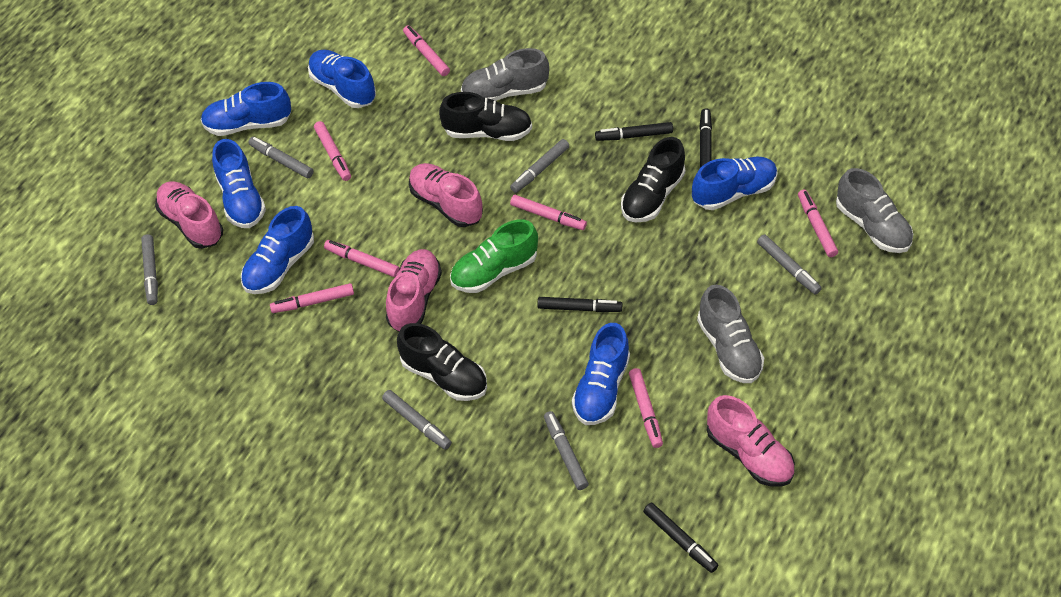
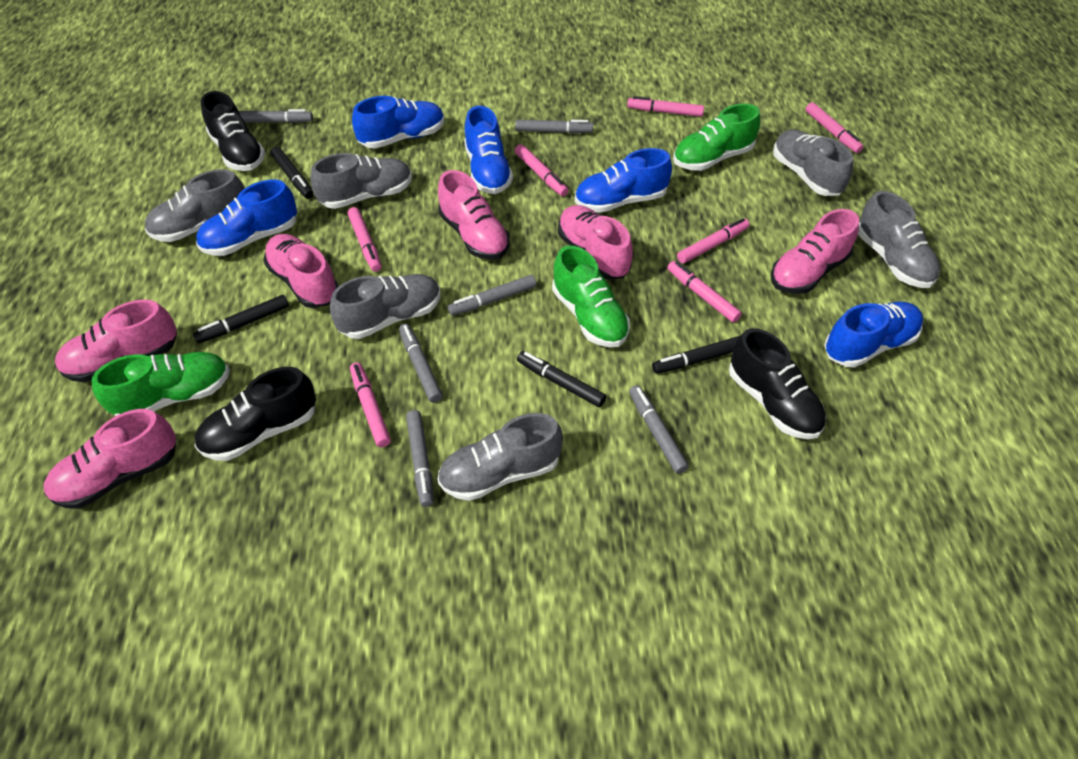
blue shoe: [201,82,291,136] [212,139,266,228] [241,206,314,294] [308,50,376,108] [572,323,630,425] [692,157,778,210] = 6 -> [196,180,297,256] [352,96,444,149] [464,106,513,194] [575,148,672,213] [824,302,923,368] = 5
green shoe: [450,219,538,293] = 1 -> [92,352,230,416] [552,245,630,347] [673,104,760,171] = 3
grey shoe: [461,48,549,101] [697,285,764,383] [836,168,913,253] = 3 -> [145,169,245,242] [310,153,412,209] [330,274,441,339] [438,413,563,501] [773,130,853,196] [858,191,940,288] = 6
pink shoe: [155,181,223,249] [386,249,442,332] [409,163,483,227] [707,395,795,487] = 4 -> [44,409,176,509] [55,299,177,382] [263,234,339,308] [438,170,510,260] [558,205,633,280] [771,209,859,294] = 6

